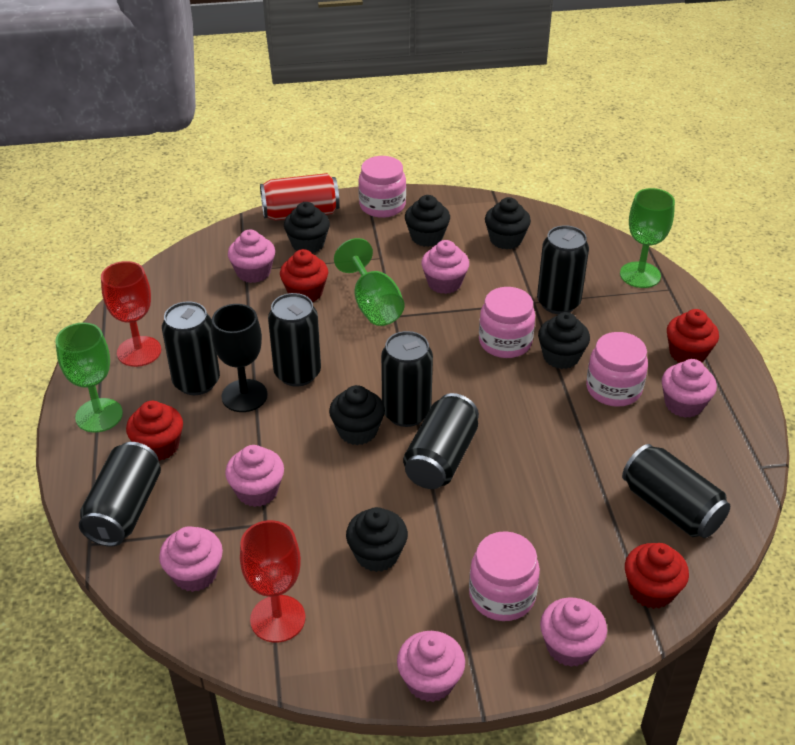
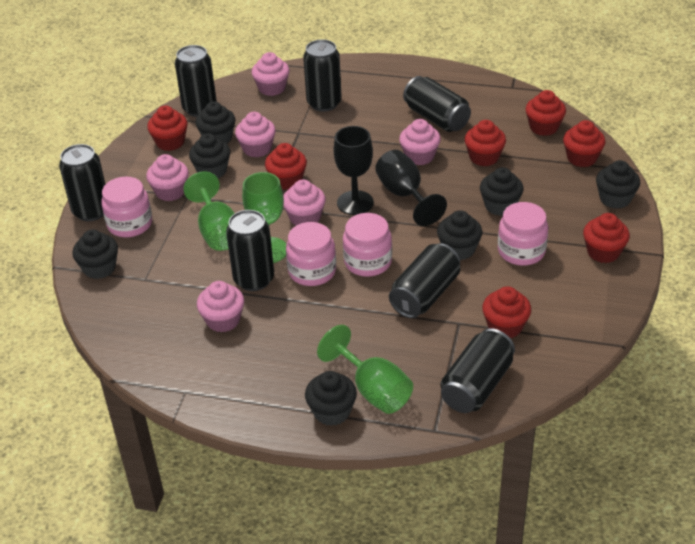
black cupcake: [284,202,330,253] [329,385,385,445] [346,507,408,572] [405,195,450,247] [485,197,531,250] [538,312,590,369] = 6 -> [72,229,118,279] [189,133,230,178] [195,102,236,144] [305,371,357,426] [437,210,483,260] [480,167,524,216] [596,160,640,209] = 7
black goblet: [211,304,267,412] = 1 -> [334,126,374,215] [375,150,447,226] = 2
pink cupcake: [159,526,223,592] [225,445,284,507] [228,229,275,283] [397,631,465,702] [421,240,469,294] [540,598,607,667] [662,359,717,418] = 7 -> [146,154,189,201] [197,281,244,332] [235,112,276,157] [252,52,289,96] [283,179,326,225] [399,119,441,165] = 6
red can: [260,173,340,221] = 1 -> none = 0
red cupcake: [126,401,183,461] [280,249,328,302] [625,543,689,609] [667,309,719,363] = 4 -> [147,106,187,151] [265,143,307,190] [464,120,506,166] [482,286,531,338] [525,90,566,136] [563,120,605,167] [583,213,630,263] = 7
red goblet: [101,261,161,367] [240,520,305,643] = 2 -> none = 0

